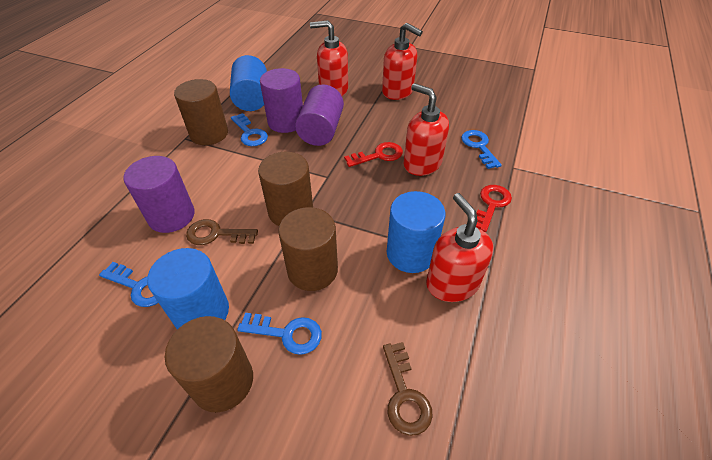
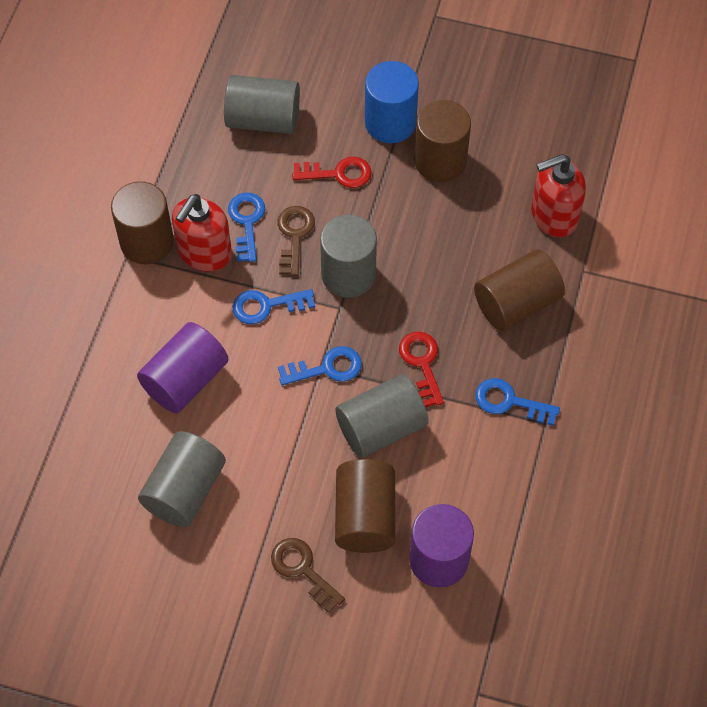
blue cylinder: [147,248,229,329] [230,55,267,111] [387,191,445,273] = 3 -> [365,61,419,143] = 1
grey cylinder: none = 0 -> [138,431,226,527] [224,75,300,134] [320,215,377,298] [335,374,429,458] = 4
purple cylinder: [123,156,194,233] [260,68,303,133] [295,84,344,146] = 3 -> [137,322,228,413] [409,504,474,587] = 2
red soap dispenser: [310,20,348,96] [382,23,423,100] [403,83,449,176] [426,193,494,302] = 4 -> [172,194,232,272] [531,154,586,237] = 2

